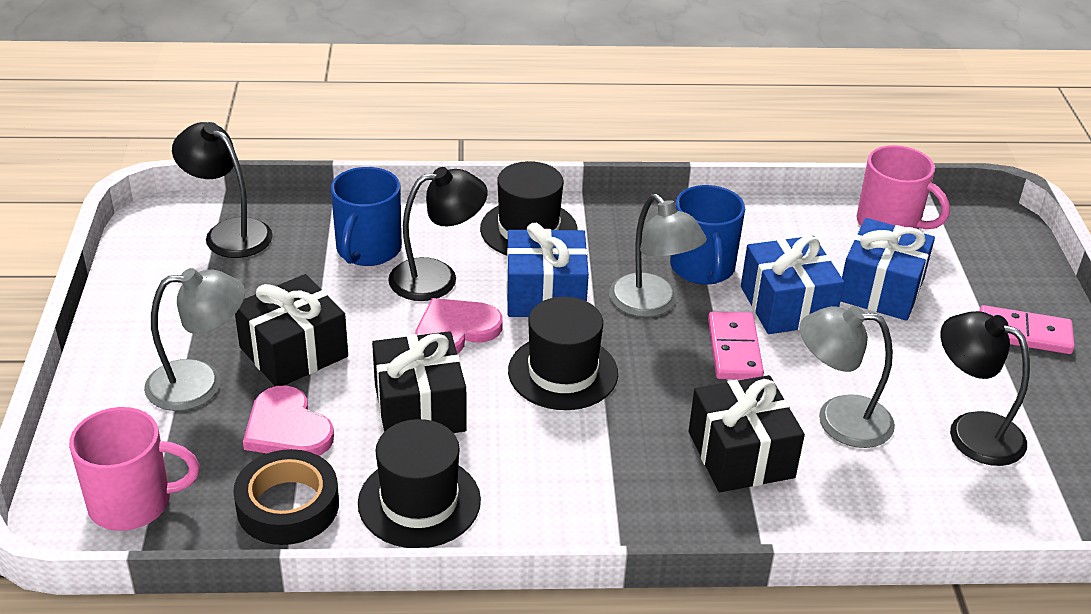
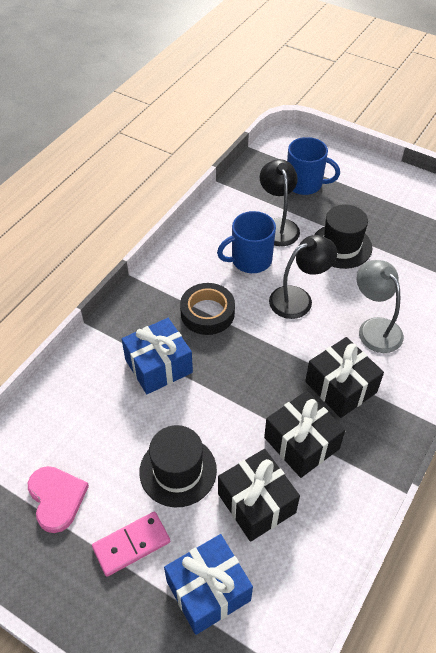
black hat: [358,419,481,548] [480,161,578,255] [508,297,618,410] = 3 -> [139,425,217,507] [314,204,372,269] = 2
black lamp: [172,122,273,258] [388,167,488,301] [940,311,1030,466] = 3 -> [260,159,300,246] [269,235,337,319] = 2
blue gift: [506,223,589,317] [741,236,844,334] [841,218,935,321] = 3 -> [122,318,193,394] [164,534,253,635] = 2
grey lamp: [144,268,245,411] [609,194,707,317] [800,306,895,448] = 3 -> [356,260,404,353] = 1
pink domino: [708,311,764,380] [979,305,1075,354] = 2 -> [92,512,170,577] = 1
pink heart: [243,385,334,456] [415,298,503,354] = 2 -> [28,466,89,533] = 1
pink mug: [69,407,200,531] [856,145,950,229] = 2 -> none = 0

